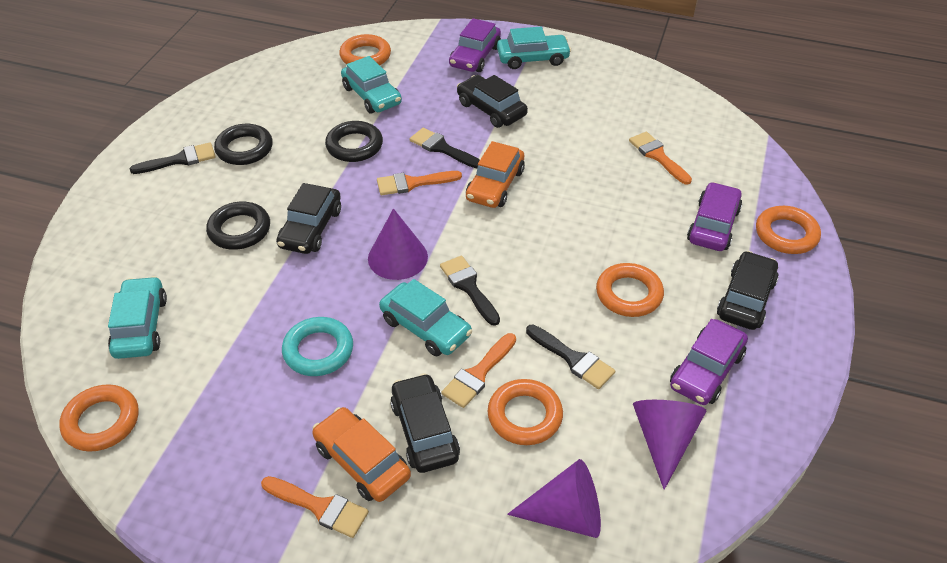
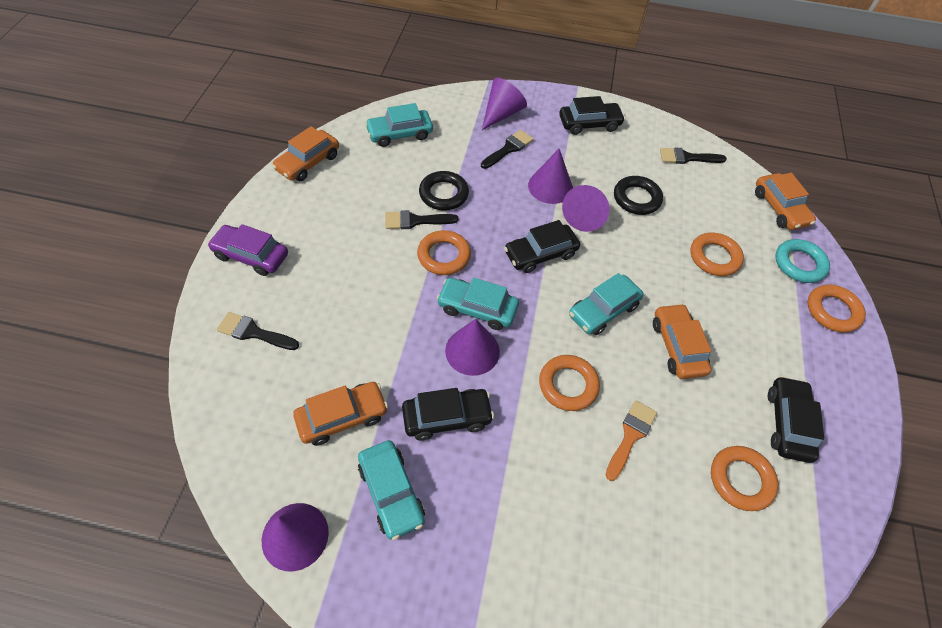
black ring: [206,202,270,250] [214,124,273,165] [325,121,383,162] = 3 -> [419,171,469,211] [614,176,663,215] = 2
orange brush: [261,476,369,538] [377,171,462,195] [441,333,516,408] [629,132,692,185] = 4 -> [606,401,657,481] = 1
orange car: [312,407,411,502] [466,141,525,208] = 2 -> [272,126,339,181] [293,382,388,446] [653,303,712,379] [755,173,816,230] = 4
purple car: [449,18,501,72] [670,319,748,405] [687,182,742,251] = 3 -> [207,224,288,276] = 1
purple cone: [368,209,428,280] [507,459,601,538] [633,400,706,490] = 3 -> [262,503,329,571] [445,319,500,376] [482,78,527,130] [528,149,573,204] [562,185,610,232] = 5

